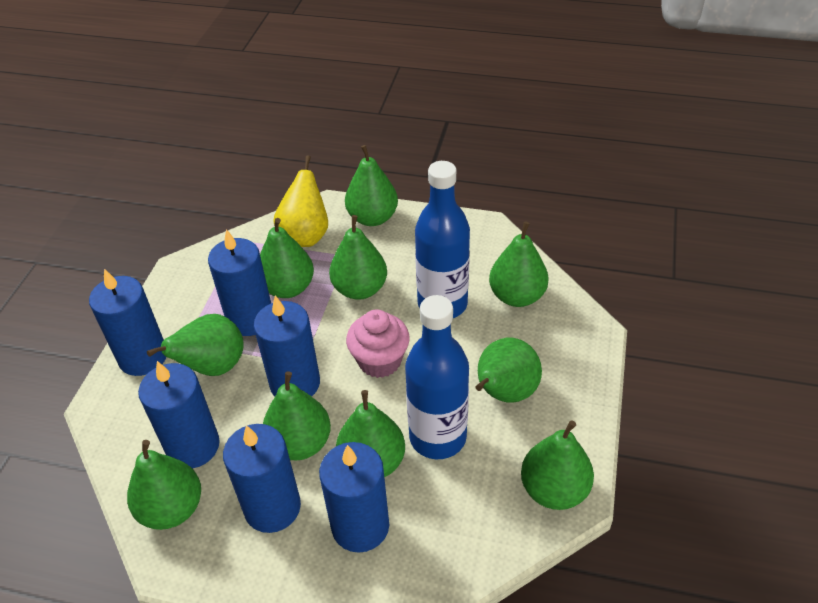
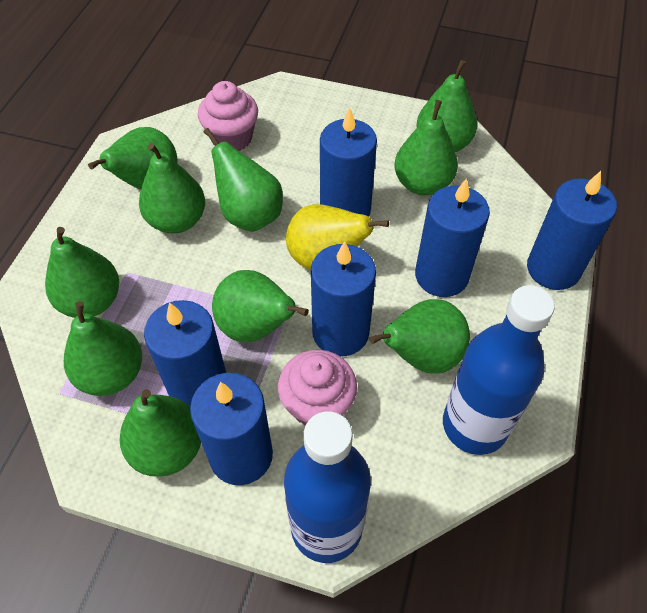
pink cupcake: [346,309,410,378] = 1 -> [198,81,258,151] [278,350,357,426] = 2

